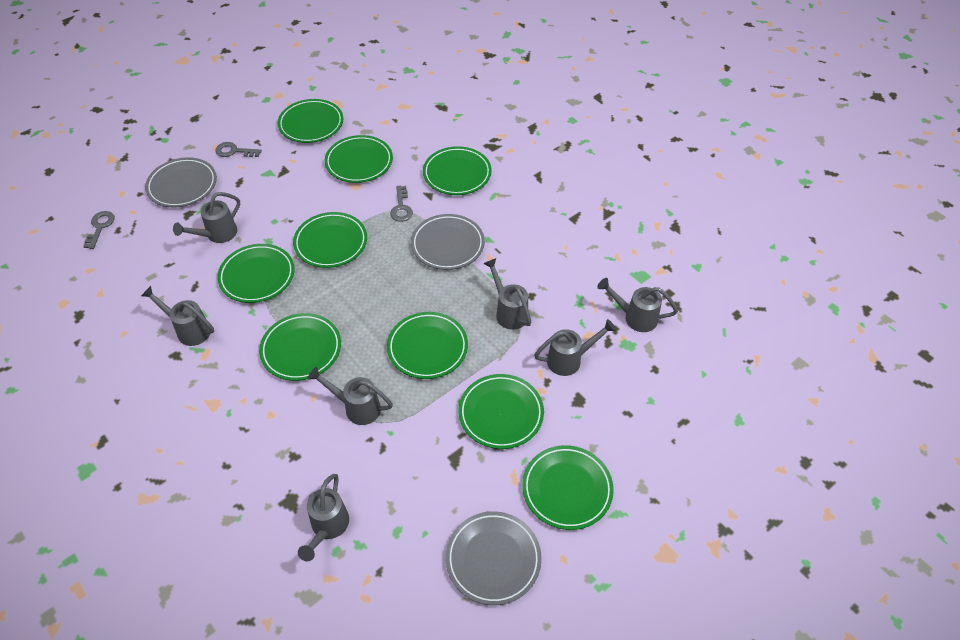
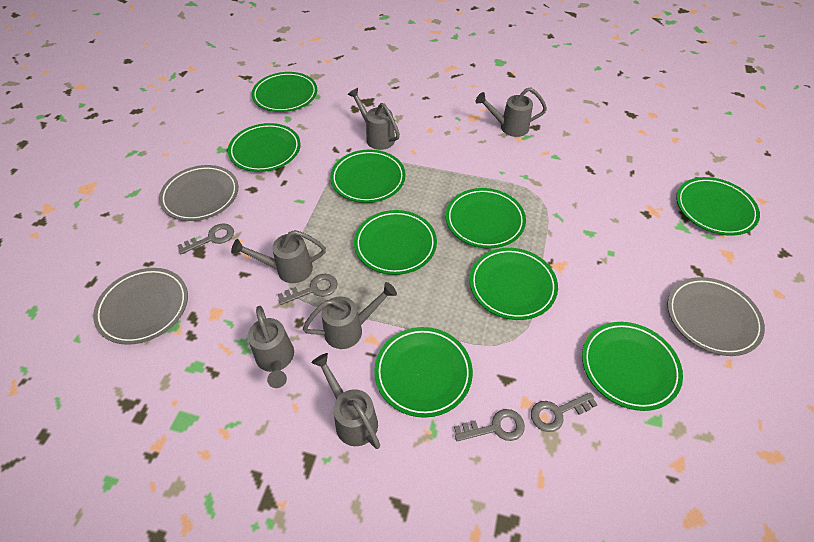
grey key: [83,211,115,249] [215,142,262,157] [390,186,413,222] = 3 -> [177,223,234,255] [278,274,338,305] [454,409,525,441] [531,392,597,432] = 4
grey watering can: [141,286,214,346] [173,192,240,243] [298,474,349,561] [308,367,393,425] [484,258,531,330] [534,319,616,376] [597,278,678,332] = 7 -> [231,230,326,283] [248,306,294,388] [303,282,397,349] [311,353,380,449] [347,88,400,150] [476,87,547,137] = 6

